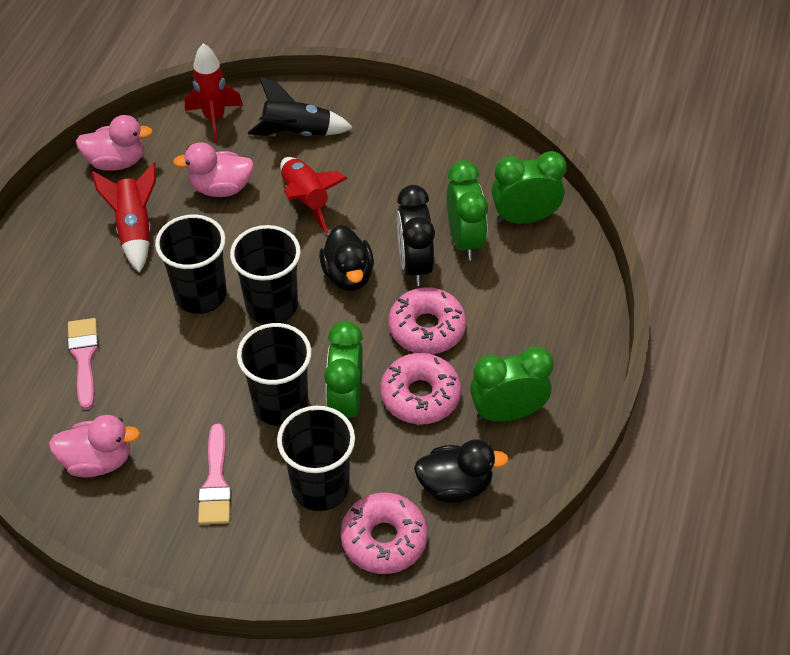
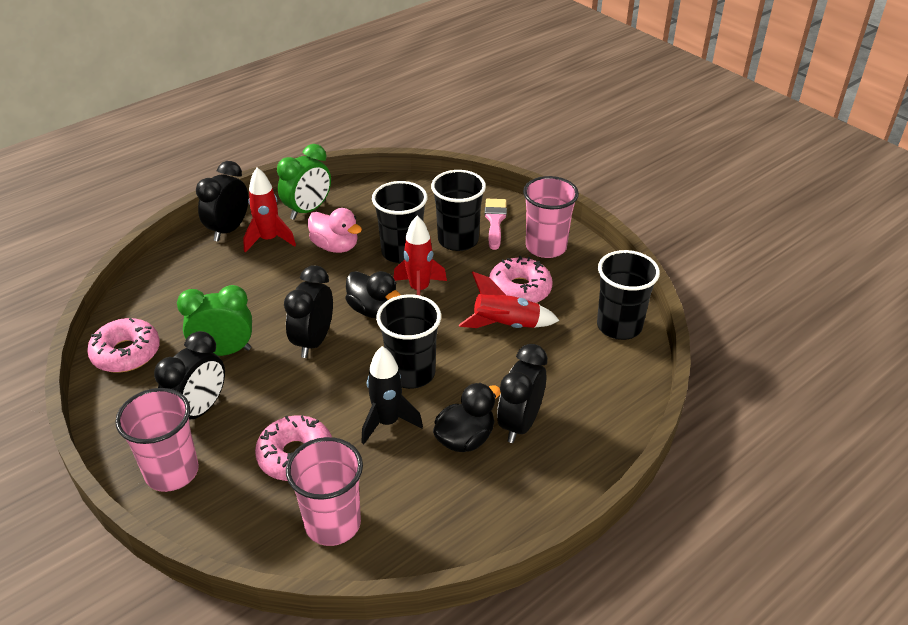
black clock: [397,185,435,286] = 1 -> [154,331,225,420] [196,161,248,242] [284,265,333,358] [497,344,547,443] = 4
green clock: [324,321,363,419] [447,160,488,261] [470,347,554,422] [492,151,567,224] = 4 -> [177,285,252,356] [277,144,331,220] = 2
pink brush: [67,318,99,410] [198,424,231,525] = 2 -> [485,199,507,250] = 1
pink cup: none = 0 -> [115,388,199,492] [286,437,363,546] [523,176,579,258] = 3
pink duck: [49,415,140,477] [76,115,153,171] [173,142,254,197] = 3 -> [308,208,362,253] = 1

